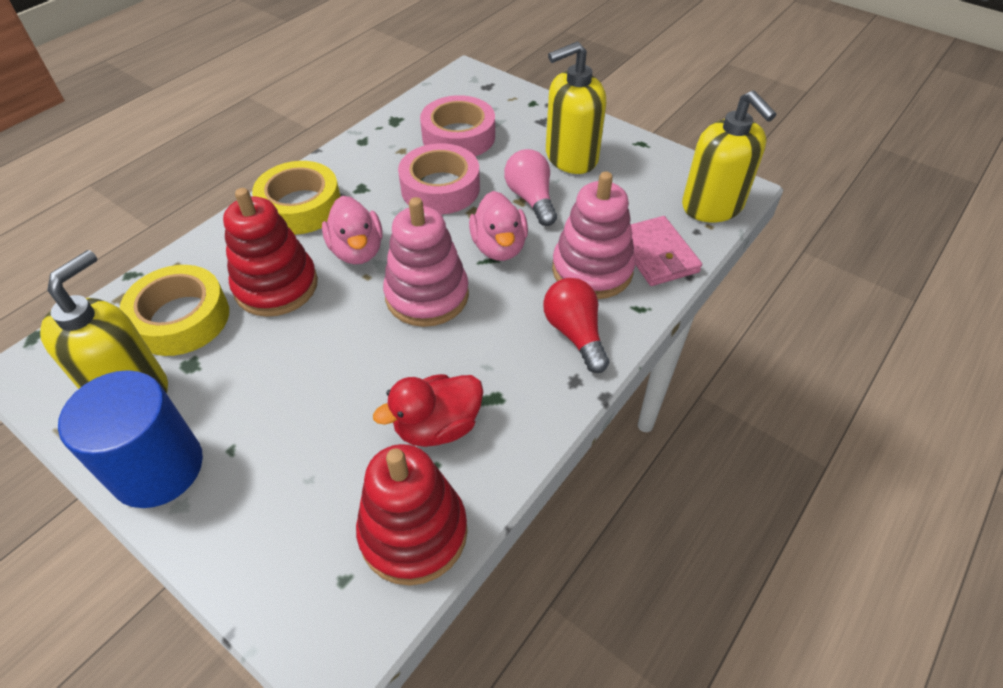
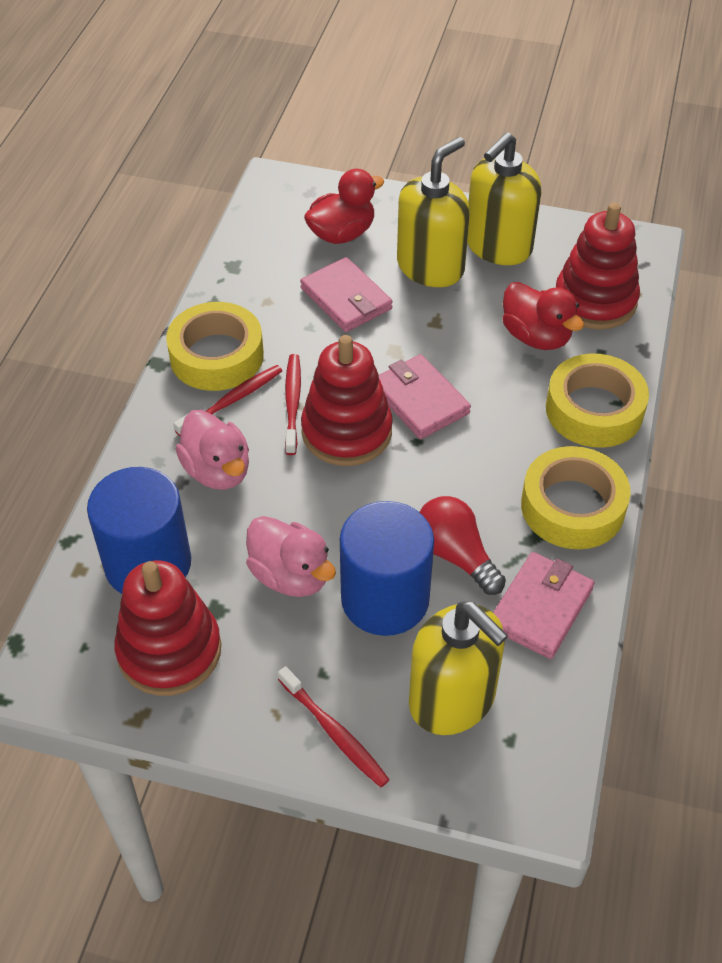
blue cylinder: [58,370,203,508] = 1 -> [87,467,191,594] [340,501,434,636] = 2
pink light bulb: [504,149,557,226] = 1 -> none = 0
pink stacking toy: [383,197,469,327] [552,172,636,299] = 2 -> none = 0
pink tape: [398,143,480,215] [420,95,495,156] = 2 -> none = 0
pink wallet: [631,216,702,286] = 1 -> [300,257,393,332] [379,354,471,439] [493,552,594,659] = 3
red duck: [373,374,483,447] = 1 -> [304,169,384,244] [502,282,584,350] = 2
red stacking toy: [223,188,318,317] [356,444,468,586] = 2 -> [114,560,221,696] [301,335,393,466] [556,203,640,329] = 3
red toothbrush: none = 0 -> [173,365,282,436] [278,666,390,787] [285,354,301,455] = 3
yellow tape: [120,265,229,356] [252,161,341,235] = 2 -> [166,302,264,391] [521,446,631,549] [546,353,649,448] = 3

